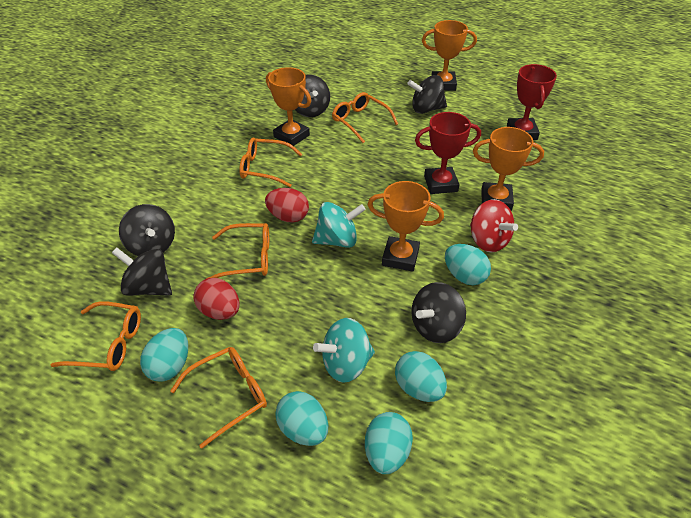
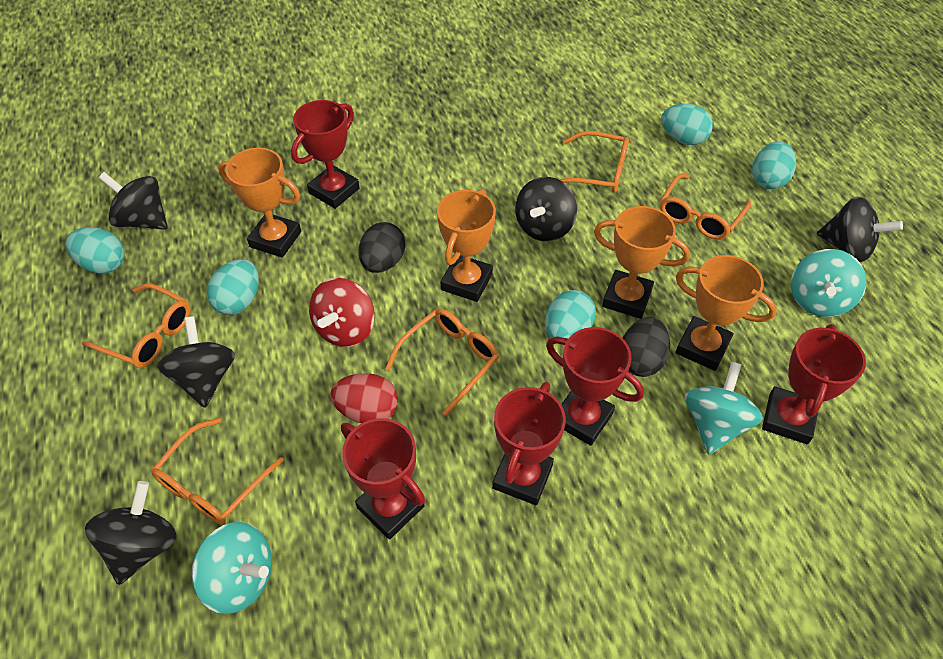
black egg: none = 0 -> [358,222,405,273] [623,317,670,377] = 2
red egg: [193,278,239,320] [265,188,309,223] = 2 -> [330,373,398,423] = 1
red trophy: [415,112,481,194] [507,64,557,140] = 2 -> [291,100,360,209] [341,418,425,539] [492,382,566,505] [546,327,644,446] [762,324,866,444] = 5
turquoise spinning top: [312,202,366,248] [313,318,375,383] = 2 -> [192,522,272,614] [685,362,763,455] [791,249,867,317] = 3

